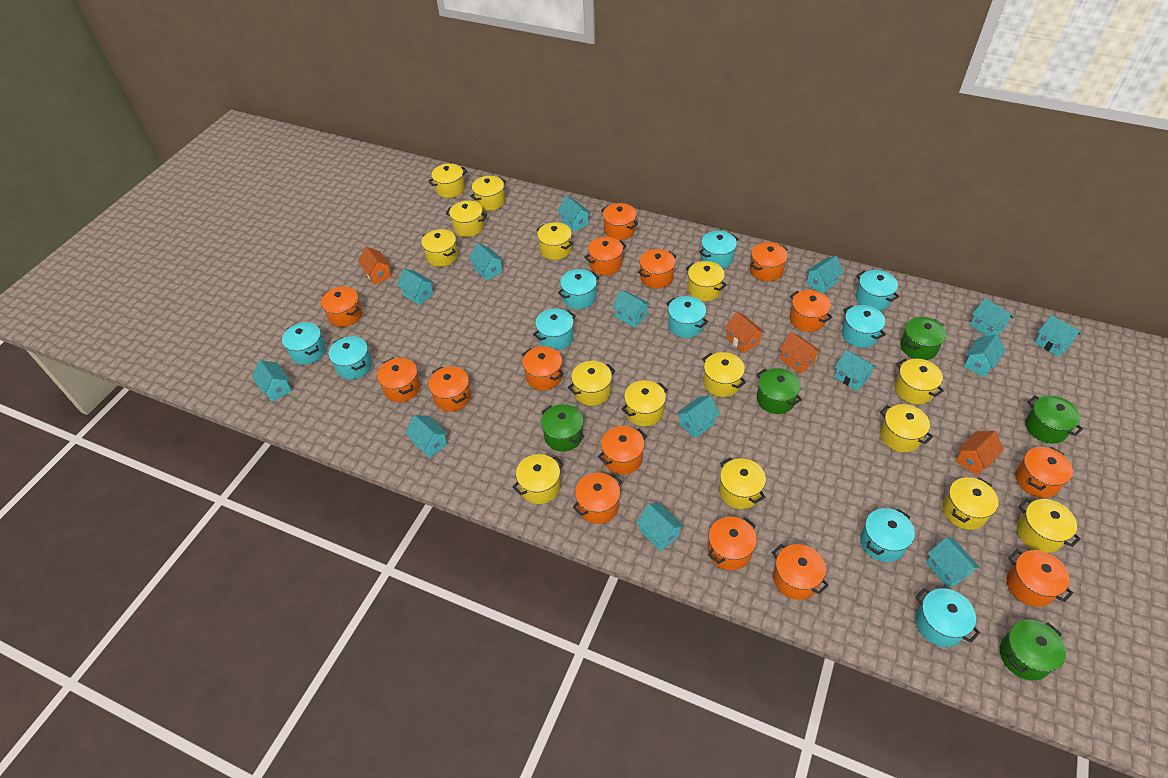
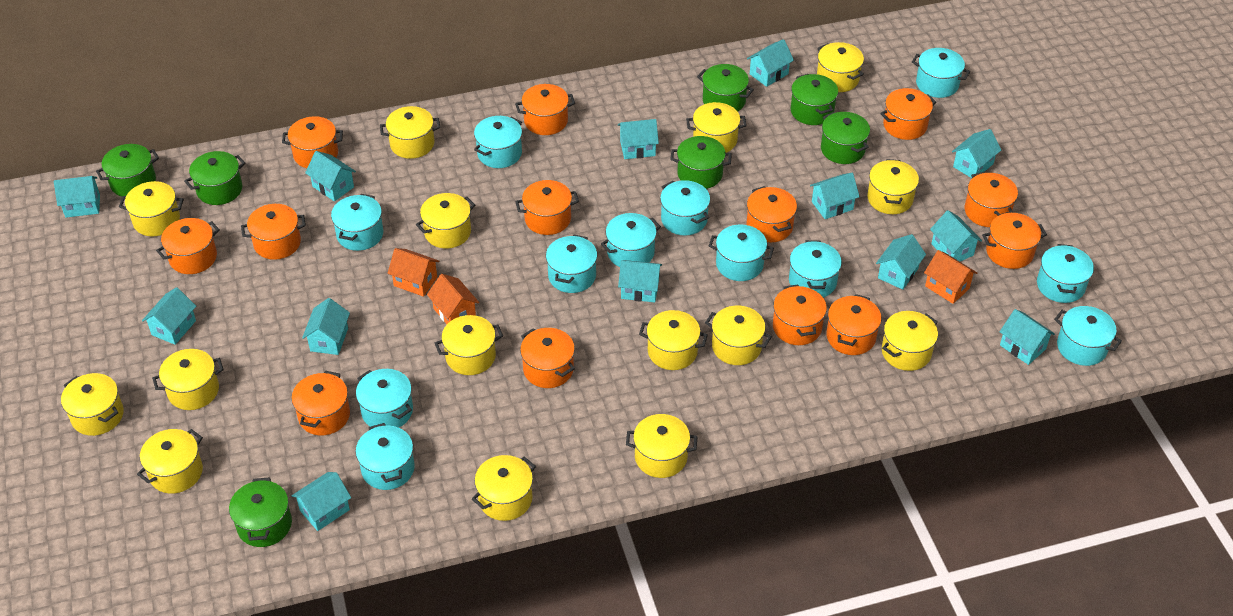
green pot: [541,404,584,452] [756,368,802,414] [900,317,947,360] [1000,620,1066,680] [1025,395,1083,443] = 5 -> [96,144,159,197] [184,151,245,205] [229,477,292,547] [670,136,732,189] [697,64,754,111] [791,74,838,125] [821,112,870,164] = 7
orange house: [358,247,391,285] [725,312,765,353] [779,332,821,374] [956,431,1004,476] = 4 -> [387,248,439,297] [427,274,479,324] [924,250,977,304] = 3
orange pot: [321,286,362,327] [377,358,420,402] [428,366,471,411] [522,346,564,390] [573,473,622,524] [584,237,627,275] [598,426,647,475] [601,203,638,240] [638,249,677,288] [708,517,757,570] [750,242,788,281] [772,544,829,600] [790,290,832,332] [1007,549,1073,607] [1015,447,1073,498] = 15 -> [156,218,220,274] [241,204,306,260] [282,116,343,168] [292,371,350,436] [515,84,575,135] [515,180,579,235] [520,328,575,388] [746,186,797,242] [773,284,827,345] [826,294,882,355] [880,88,936,140] [965,172,1018,227] [982,213,1047,269] = 13
turquoise house: [252,360,292,402] [397,269,434,305] [405,415,448,458] [469,243,504,280] [557,196,591,232] [612,290,650,328] [636,503,684,551] [677,396,720,438] [806,256,844,293] [834,350,877,391] [926,537,980,588] [964,334,1006,377] [970,298,1014,336] [1034,315,1081,357] = 14 -> [54,176,100,218] [142,287,196,345] [292,472,351,531] [302,298,350,355] [305,151,356,201] [618,119,659,159] [618,260,662,303] [747,39,794,87] [810,173,860,219] [876,234,926,290] [930,210,982,261] [952,129,1001,178] [1000,309,1055,365] = 13
turquoise pot: [282,322,326,365] [329,336,372,379] [533,308,576,351] [558,269,599,309] [666,296,708,338] [699,231,738,269] [842,305,886,348] [856,270,899,311] [860,508,915,562] [915,588,980,647] = 10 -> [331,194,383,251] [356,369,413,428] [356,423,415,490] [474,116,522,168] [546,235,597,293] [601,213,661,267] [660,180,710,235] [709,225,774,281] [789,240,842,298] [912,48,970,98] [1037,244,1094,303] [1054,306,1122,366] = 12

